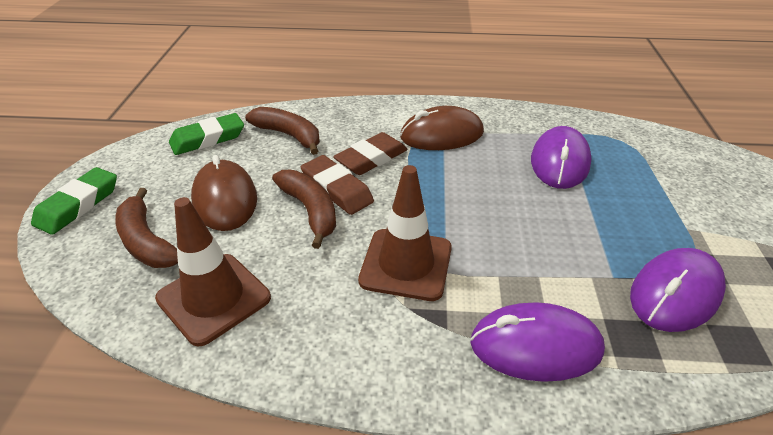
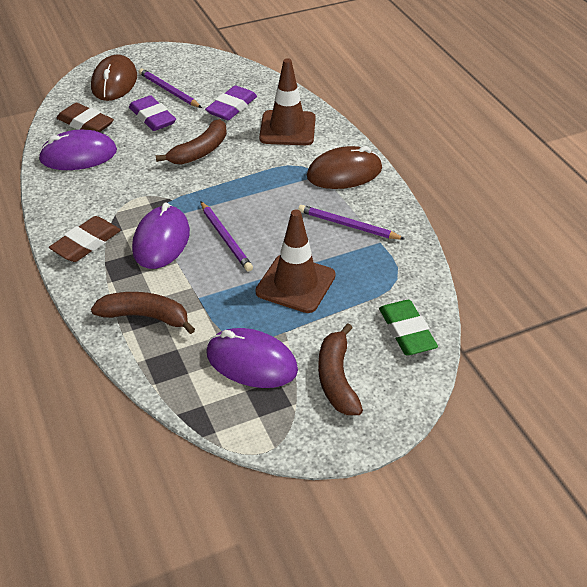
green eraser: [31,167,117,235] [169,113,244,155] = 2 -> [379,300,438,355] = 1
purple eraser: none = 0 -> [129,95,176,131] [205,85,257,120] = 2
purple pencil: none = 0 -> [139,68,202,108] [200,201,253,272] [298,205,405,240] = 3

